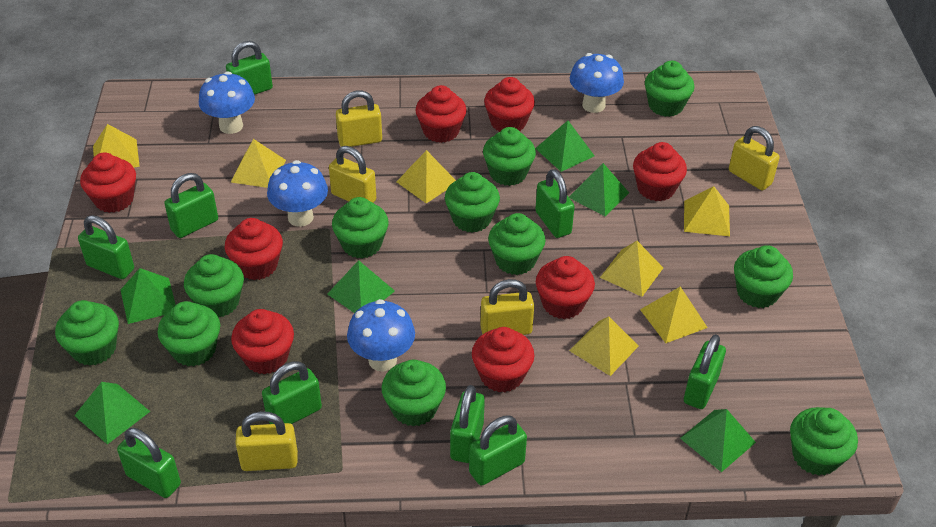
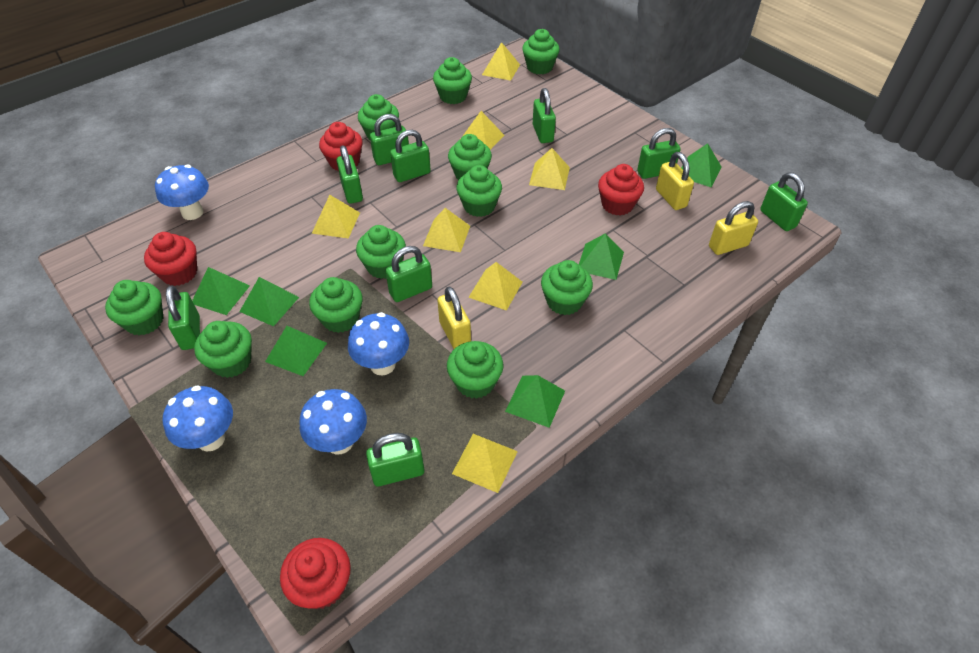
red cupcake: [80,153,136,213] [225,218,283,280] [231,309,294,374] [416,85,467,143] [472,327,534,393] [484,77,535,132] [536,256,595,319] [633,142,687,201] = 8 -> [144,232,197,286] [280,538,351,609] [319,122,363,171] [598,164,644,216] = 4
yellow padlock: [235,411,298,471] [329,146,376,203] [336,91,382,147] [480,279,534,335] [729,126,780,190] = 5 -> [437,286,471,349] [656,152,694,210] [709,201,758,255] = 3

